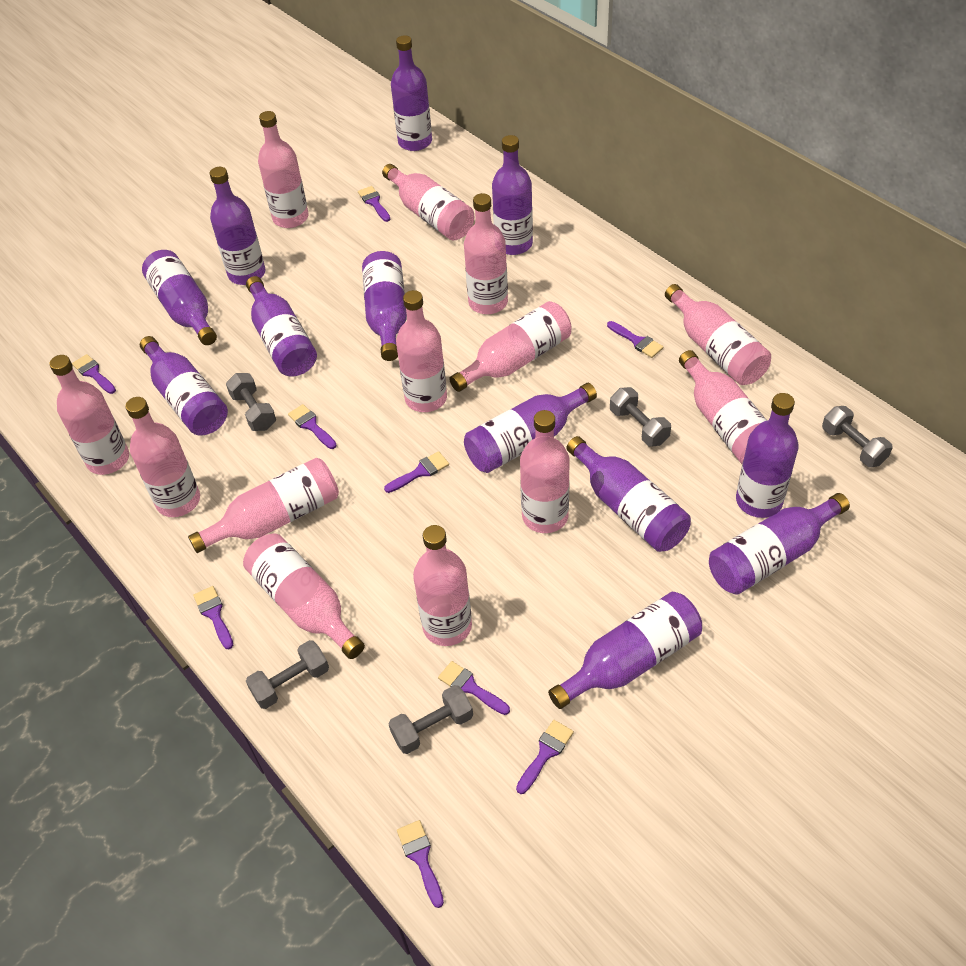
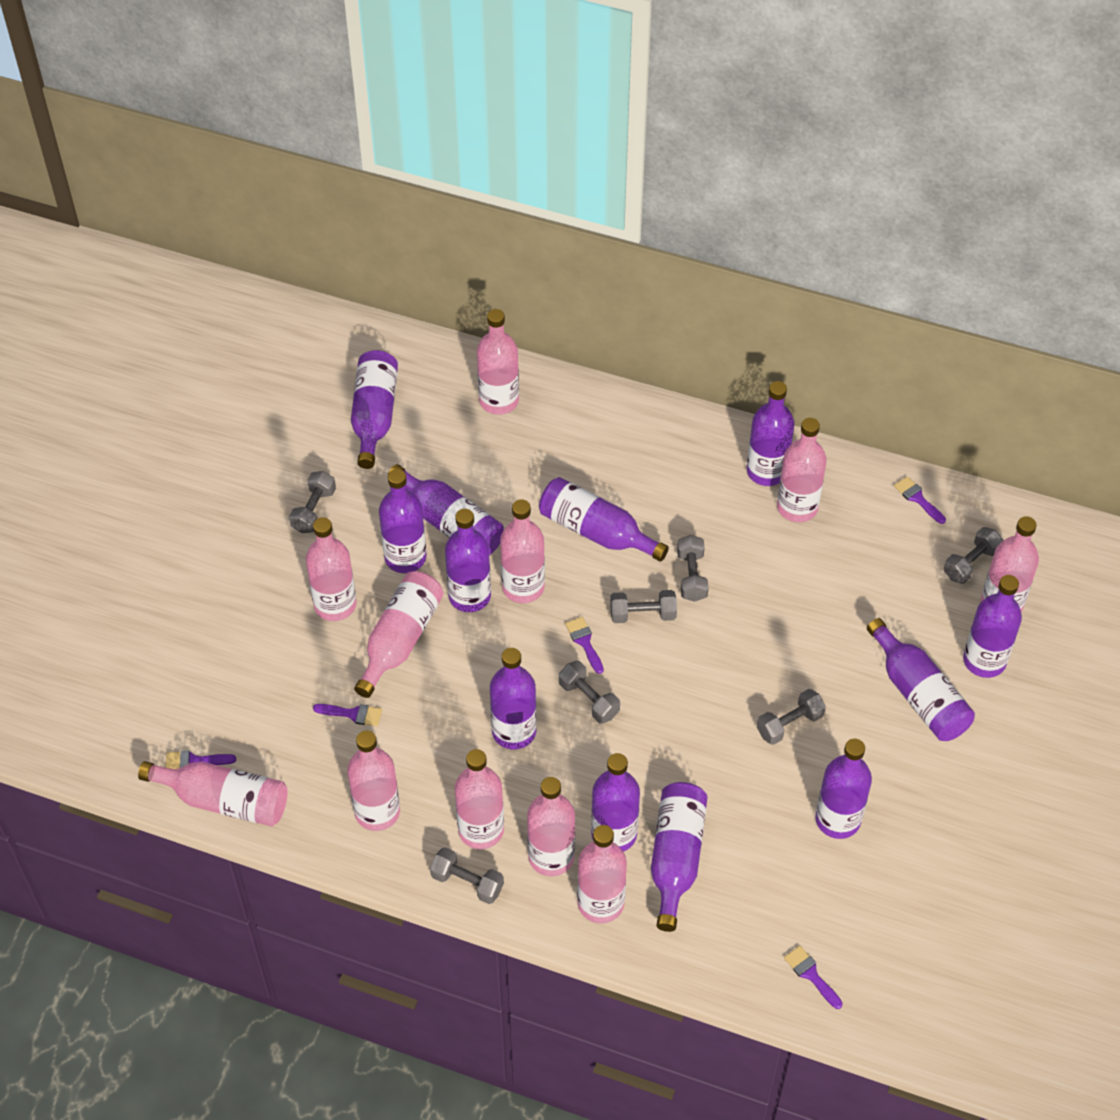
grey dumbbell: [226,373,276,431] [246,640,329,709] [389,685,473,754] [610,387,671,447] [822,406,893,467] = 5 -> [289,471,336,533] [430,847,504,904] [559,661,620,724] [610,590,677,623] [677,535,709,602] [757,689,826,745] [944,527,1003,584] = 7
pink bottle: [50,355,129,475] [125,397,200,517] [188,458,339,553] [243,533,365,659] [258,111,309,228] [382,164,474,240] [396,290,447,412] [413,525,472,646] [449,301,571,392] [464,193,508,314] [520,410,570,533] [665,284,771,385] [679,350,767,464] = 13 -> [138,761,288,826] [306,517,356,621] [347,731,400,831] [354,571,444,698] [455,749,504,849] [477,309,519,415] [500,499,545,603] [527,777,575,876] [577,825,627,923] [777,418,827,522] [981,516,1039,612] = 11
purple brush: [72,354,116,394] [193,586,233,649] [288,404,337,449] [358,186,391,222] [384,451,449,493] [397,820,444,908] [438,661,510,715] [516,720,574,794] [607,321,663,358] = 9 -> [165,750,236,769] [313,704,382,726] [565,617,604,674] [784,946,843,1009] [894,476,946,524] = 5

